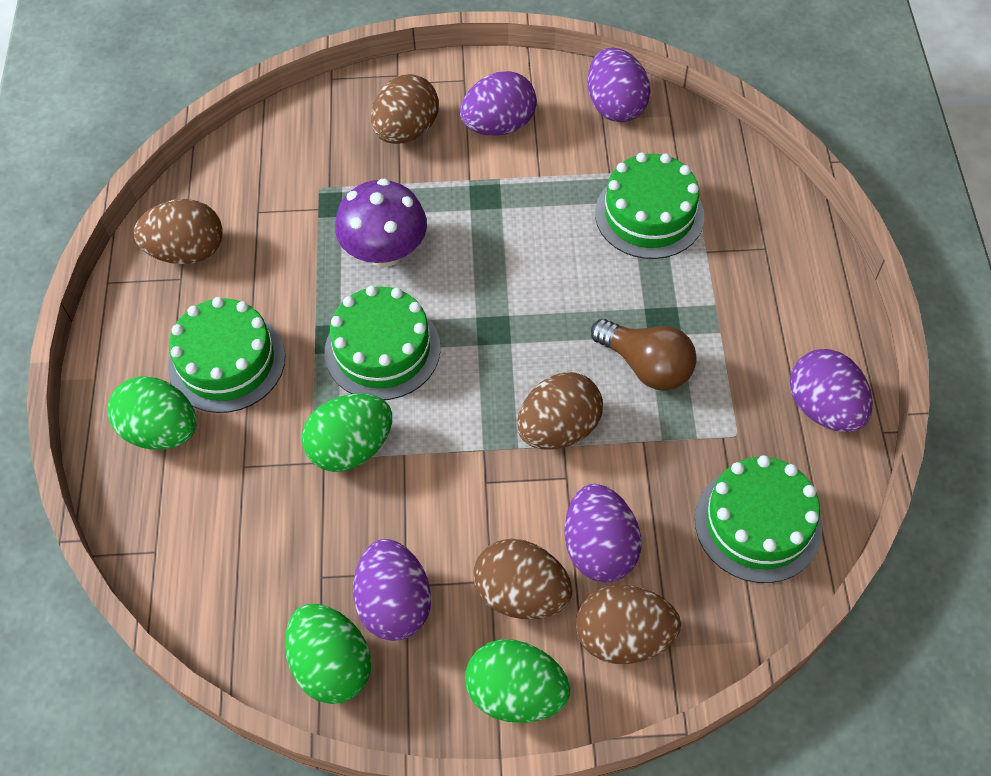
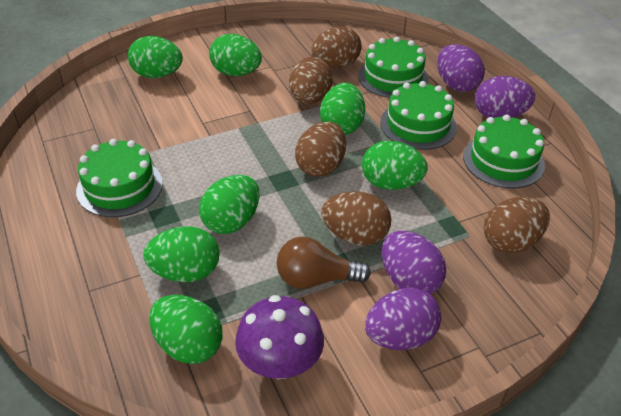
green egg: [108,376,197,449] [285,604,371,704] [302,394,392,472] [465,639,570,723] = 4 -> [128,36,183,78] [143,226,220,282] [149,295,223,364] [199,175,260,234] [209,34,262,76] [320,83,365,135] [362,141,428,190] = 7
purple egg: [353,539,431,641] [460,71,537,136] [565,484,641,583] [588,47,651,122] [790,349,873,432] = 5 -> [365,288,441,350] [382,231,446,294] [437,44,485,92] [475,76,535,118] = 4

